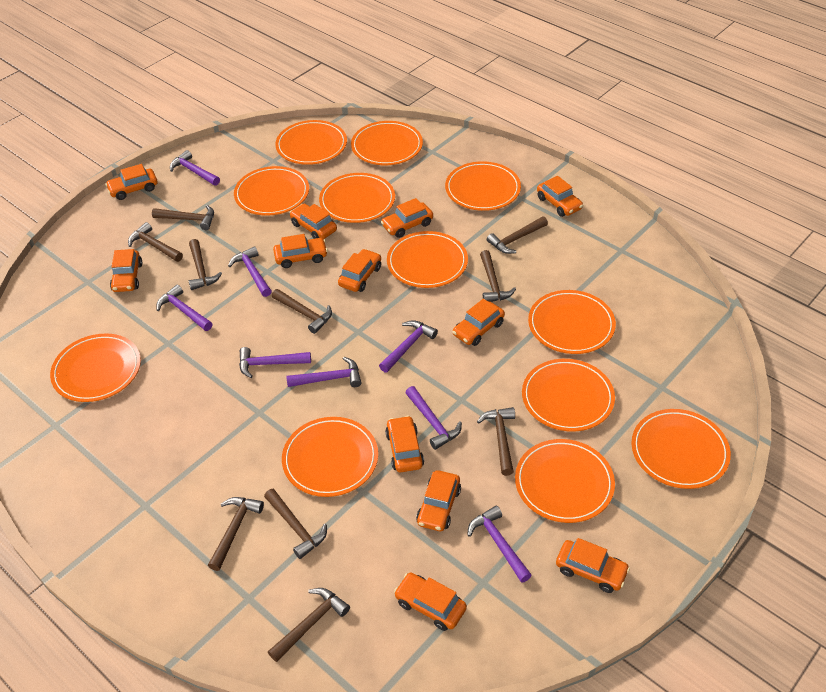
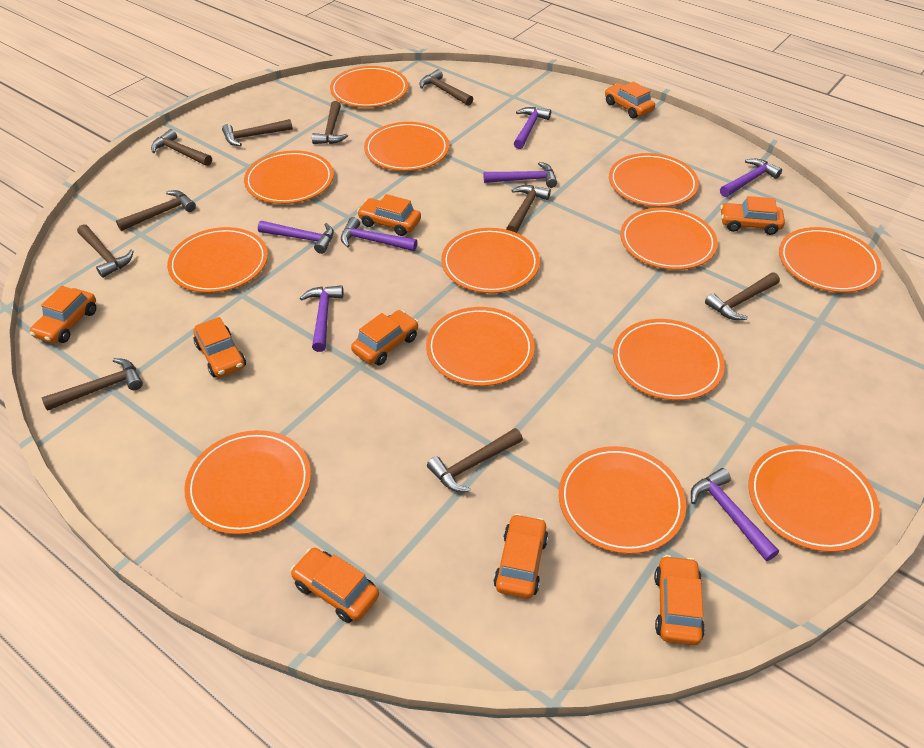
orange car: [105,164,158,200] [110,249,142,292] [273,234,328,268] [290,204,337,239] [338,249,381,292] [381,198,433,238] [385,416,424,472] [394,572,467,631] [416,470,461,531] [452,299,505,346] [537,176,583,217] [556,538,630,593] = 12 -> [30,286,96,343] [193,317,246,378] [290,548,379,623] [351,310,419,365] [357,194,421,236] [494,514,548,599] [605,81,655,118] [654,555,705,645] [720,196,785,235] = 9
orange plate: [50,333,141,402] [234,166,309,216] [275,120,347,165] [282,417,378,497] [319,173,395,223] [351,121,423,165] [387,231,468,288] [445,161,521,211] [515,439,615,523] [522,359,615,431] [528,290,616,354] [631,409,731,489] = 12 -> [167,227,268,293] [184,430,311,535] [244,150,334,204] [330,66,408,108] [364,122,449,171] [426,307,535,386] [441,228,540,293] [559,446,686,554] [609,153,699,207] [613,319,725,400] [620,208,718,270] [748,445,880,552] [779,227,882,293] = 13
purple hammer: [156,285,213,331] [170,150,220,186] [228,246,272,297] [239,347,311,378] [286,357,362,387] [379,320,438,373] [405,386,462,450] [467,506,532,583] = 8 -> [258,221,334,254] [300,285,343,352] [341,217,417,251] [484,162,557,188] [514,107,551,149] [691,468,779,561] [720,159,782,197] = 7

